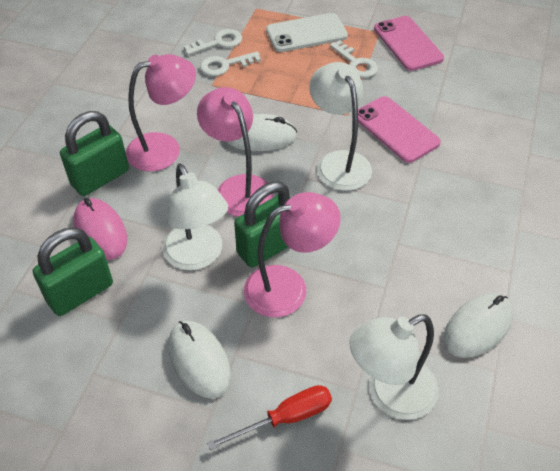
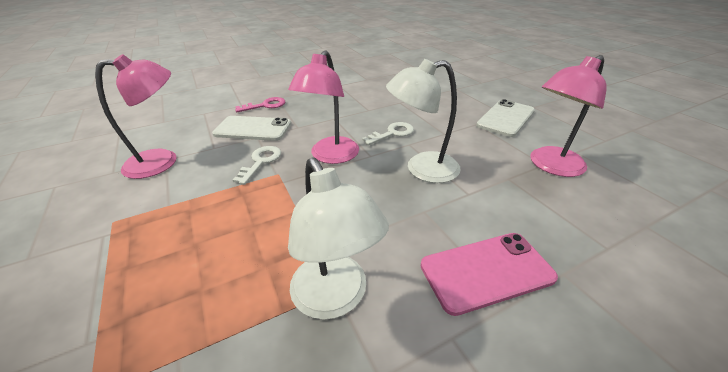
green padlock: [33,228,113,316] [60,111,129,196] [234,182,291,267] = 3 -> none = 0
pink key: none = 0 -> [235,97,285,112] = 1
pink mouse: [74,198,127,260] = 1 -> none = 0
pink phone: [358,96,441,163] [374,16,444,71] = 2 -> [421,233,558,316] = 1
red screwdriver: [207,385,332,450] = 1 -> none = 0
white key: [184,29,242,55] [200,51,261,76] [330,40,378,78] = 3 -> [233,146,281,185] [362,122,414,145] = 2
white lamp: [162,164,228,270] [309,62,372,191] [350,314,439,420] = 3 -> [288,158,389,320] [386,59,461,183] = 2
white mouse: [169,321,231,399] [226,114,297,151] [443,293,513,358] = 3 -> none = 0
white phone: [266,13,348,52] = 1 -> [212,116,291,141] [476,99,535,137] = 2

